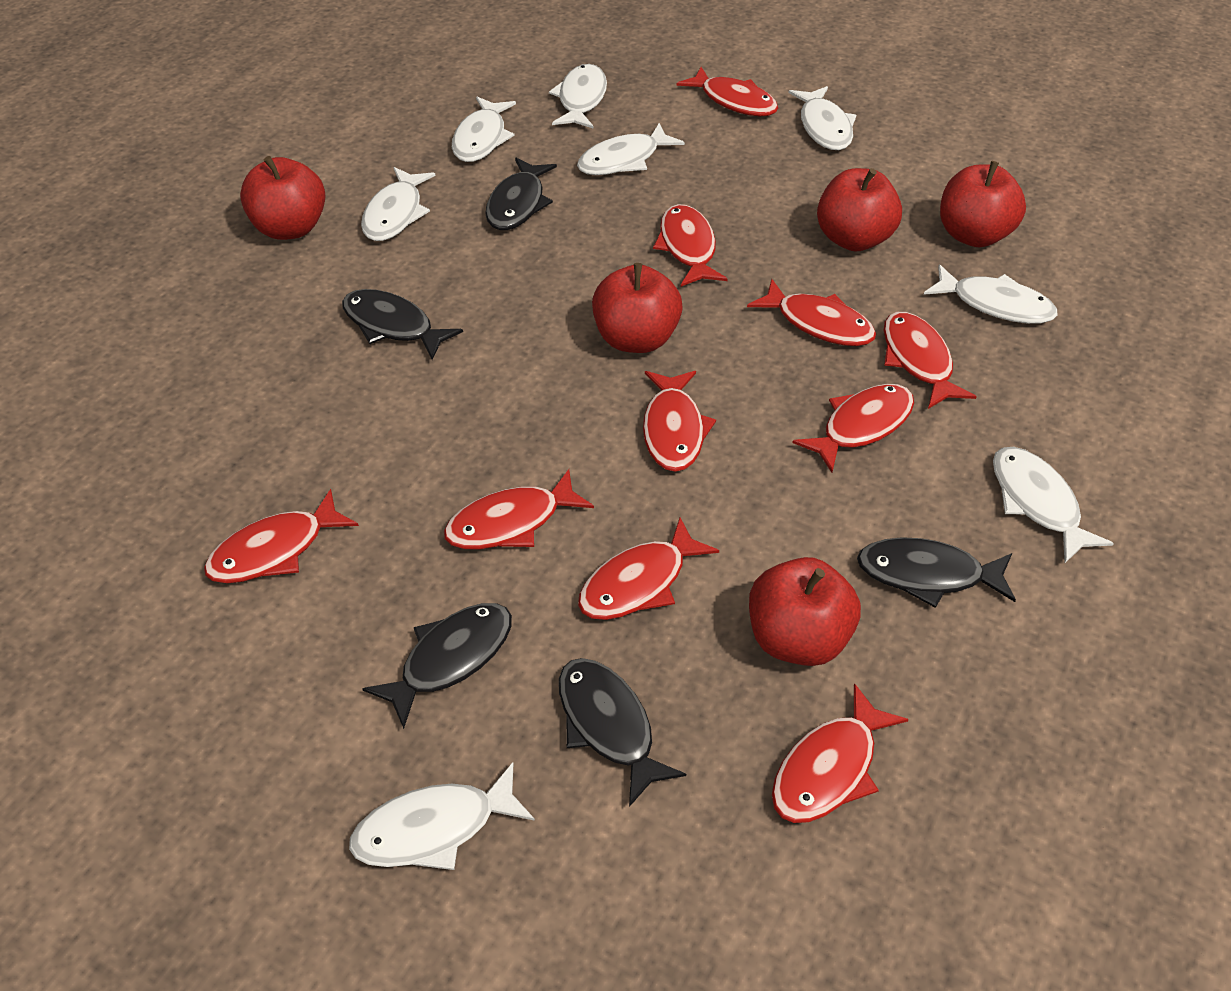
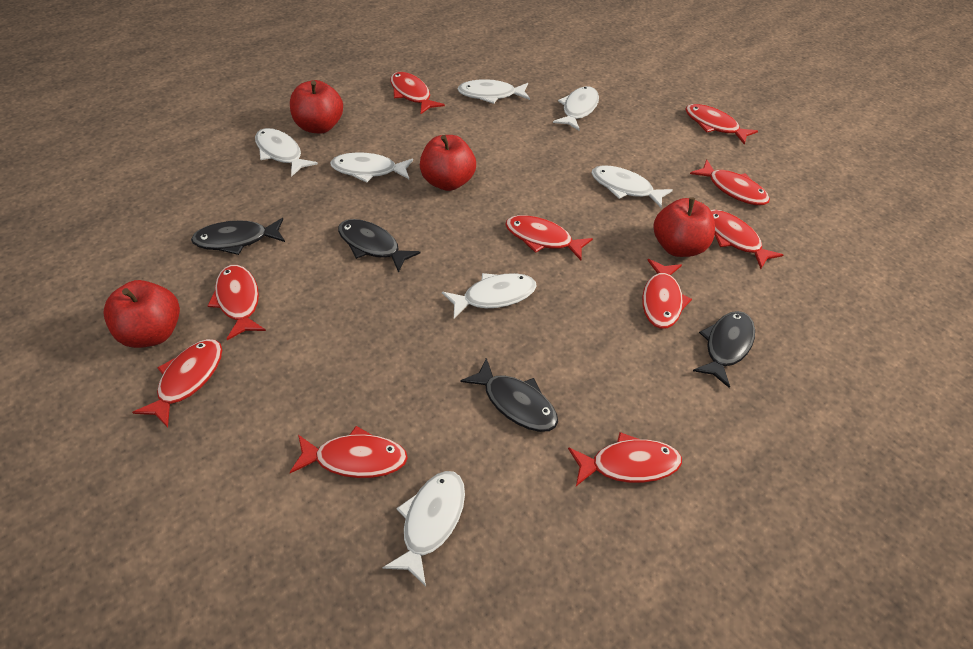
black fish: [342,289,463,360] [362,603,512,729] [485,158,557,230] [559,658,686,807] [857,537,1016,608] = 5 -> [191,218,285,255] [338,219,420,273] [460,358,558,432] [693,311,755,388] = 4
red apple: [240,156,326,240] [592,263,683,353] [749,557,861,666] [817,168,902,252] [940,161,1026,247] = 5 -> [103,280,180,348] [290,80,343,133] [420,135,476,191] [653,197,715,257] = 4
white fish: [349,762,535,870] [361,167,435,241] [452,97,516,162] [549,64,607,129] [577,123,685,175] [788,86,856,150] [924,264,1057,324] [993,447,1114,563] = 8 -> [255,128,318,177] [330,153,413,183] [382,471,465,586] [442,273,537,318] [457,79,530,104] [553,86,599,131] [592,165,673,208] = 7

